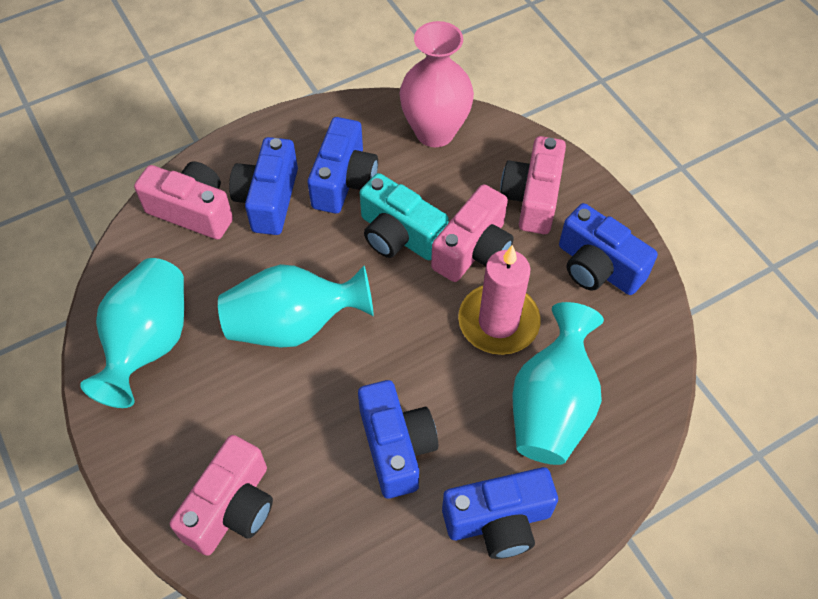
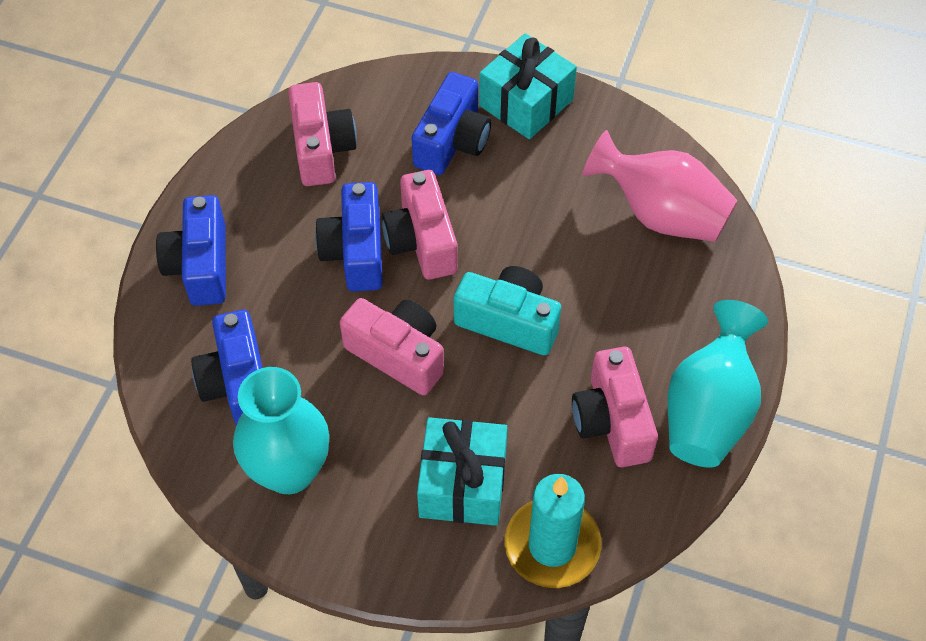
blue camera: [229,137,298,235] [308,117,378,214] [358,380,438,499] [442,467,558,559] [559,203,658,295] = 5 -> [156,195,226,306] [191,310,263,426] [315,182,383,292] [412,72,491,175] = 4
pink candle: [458,245,541,355] = 1 -> none = 0
turquoise candle: none = 0 -> [504,474,601,588] = 1
turquoise gift: none = 0 -> [417,417,507,526] [479,33,577,139] = 2
turquoise vase: [80,258,184,408] [218,264,374,348] [512,302,604,465] = 3 -> [233,367,329,494] [668,300,768,468] = 2

